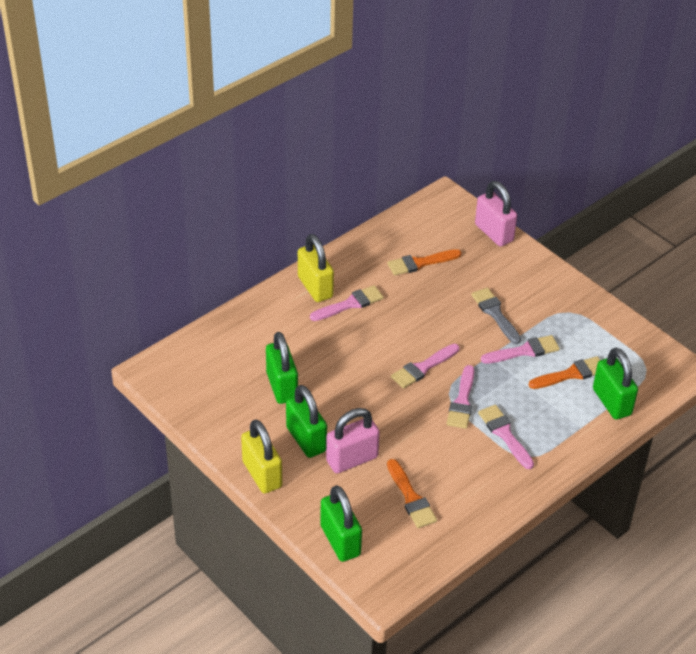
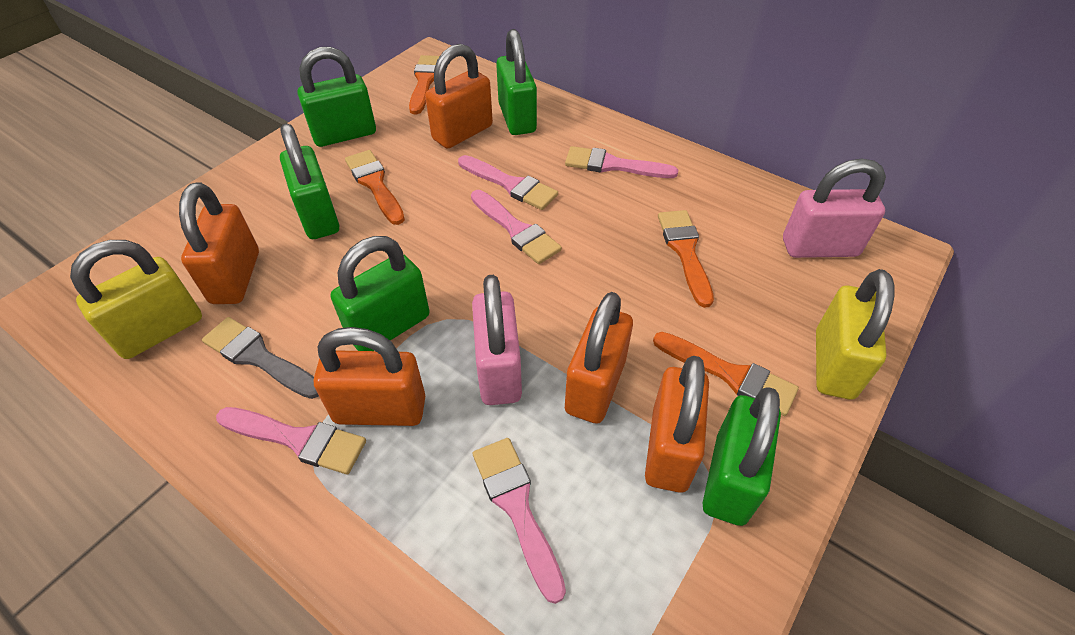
green padlock: [266,332,298,404] [286,385,327,458] [320,485,362,562] [593,348,638,419] = 4 -> [280,123,339,239] [298,47,376,147] [331,236,429,351] [496,29,537,135] [703,387,781,526] = 5
orange brush: [387,249,462,276] [387,459,437,528] [529,356,600,389] = 3 -> [345,150,405,225] [409,55,440,114] [653,332,799,416] [658,210,714,308] = 4
orange padlock: none = 0 -> [179,182,259,304] [314,327,425,426] [425,44,493,149] [565,292,633,424] [645,356,709,493] = 5

